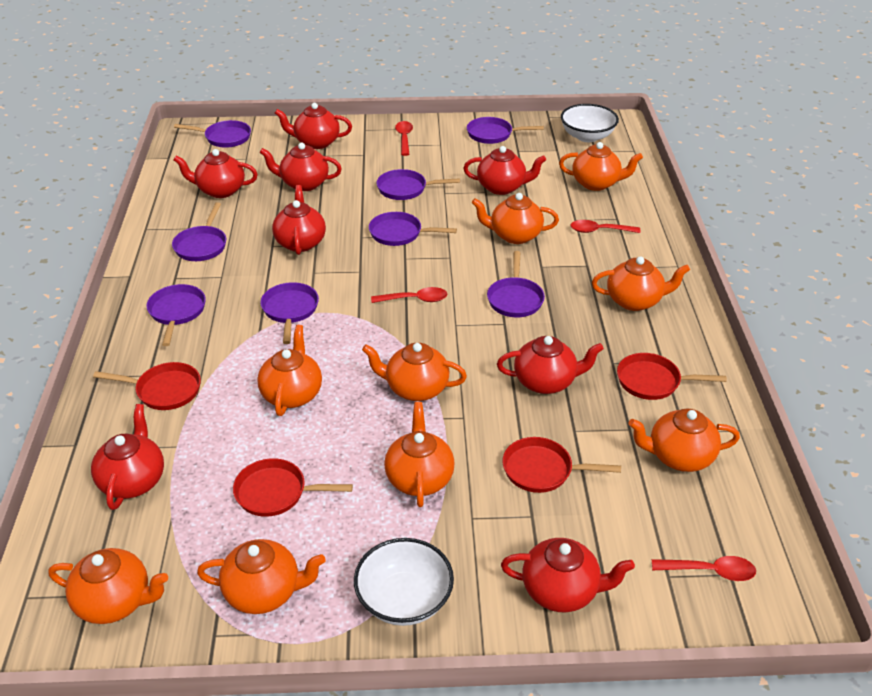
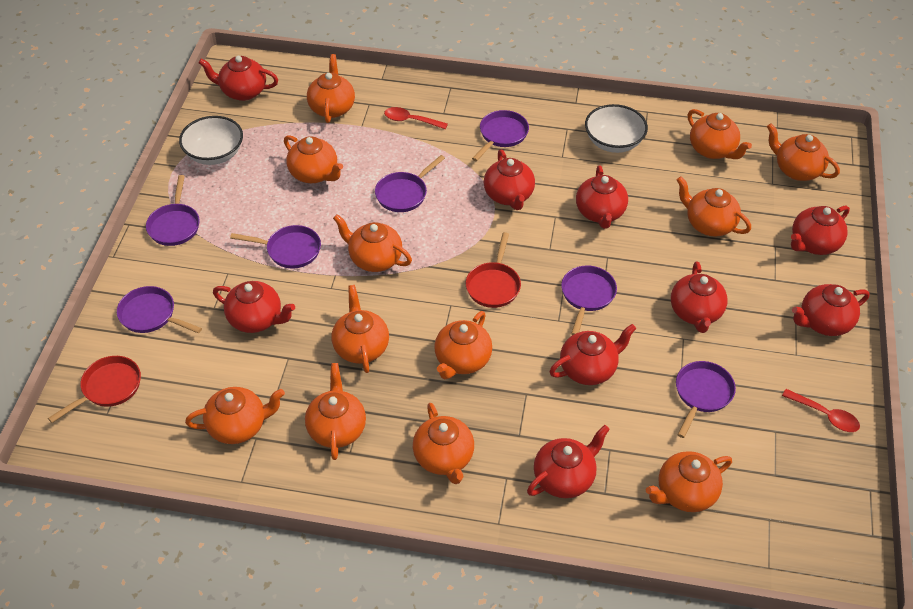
orange teapot: [49,548,168,624] [197,539,326,614] [257,325,322,416] [362,343,467,401] [384,402,455,507] [472,193,559,244] [559,142,643,191] [592,256,690,311] [628,408,740,472] = 9 -> [185,387,285,444] [284,135,343,183] [305,363,366,460] [307,54,355,123] [331,285,389,373] [333,214,412,272] [413,403,474,484] [434,311,492,379] [646,451,732,512] [677,176,751,236] [688,109,752,159] [767,123,840,181] = 12
purple pan: [146,284,206,346] [172,202,226,261] [174,120,251,148] [261,282,319,344] [369,212,457,246] [377,169,460,200] [467,117,544,144] [487,251,545,317] = 8 -> [117,286,202,334] [146,175,200,246] [230,225,321,268] [375,155,445,212] [472,110,529,161] [561,265,617,335] [676,361,736,438] = 7
red pan: [93,362,201,410] [233,458,353,517] [502,437,621,493] [617,353,727,400] = 4 -> [48,356,141,423] [466,232,521,308] = 2
red spoon: [371,287,447,303] [395,121,413,156] [570,220,641,233] [652,556,756,581] = 4 -> [384,107,448,129] [782,389,860,432] = 2
red teapot: [91,404,164,510] [173,149,258,198] [260,143,342,191] [272,185,326,255] [275,103,352,149] [463,146,546,195] [497,336,604,394] [501,538,635,612] = 8 -> [198,56,278,101] [213,281,295,333] [484,149,535,210] [527,425,610,498] [550,324,636,385] [576,165,628,229] [671,262,727,333] [791,206,850,255] [792,284,869,336] = 9

